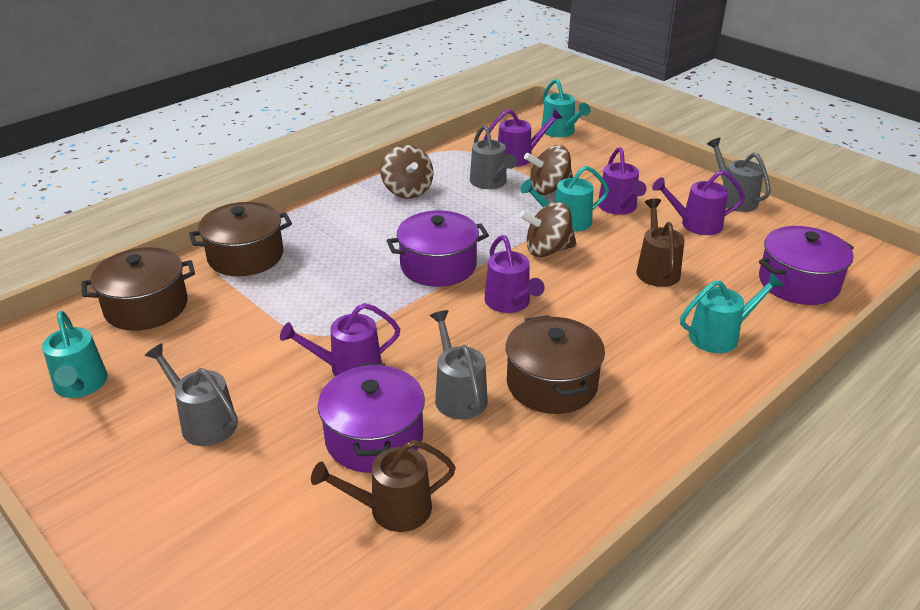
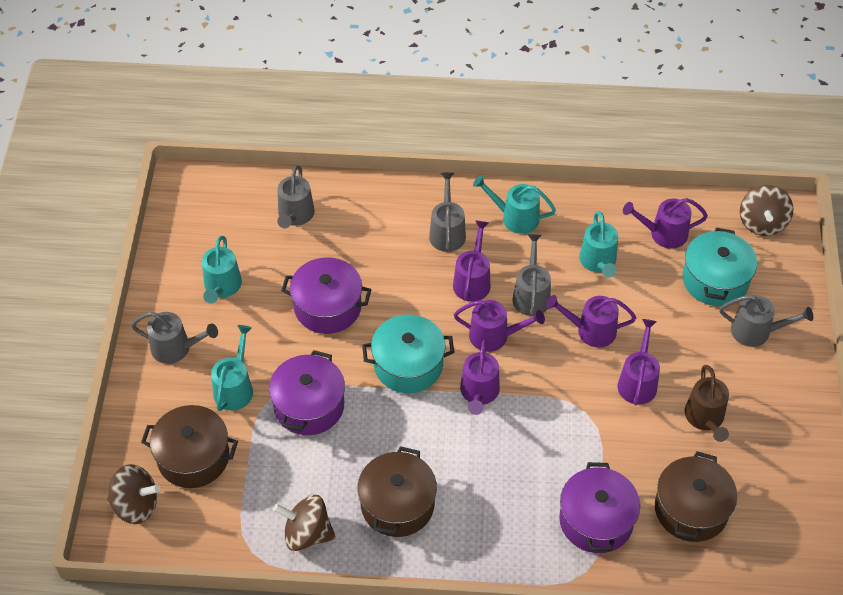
brown watering can: [311,440,456,532] [636,198,685,287] = 2 -> [685,365,729,442] = 1
grey watering can: [145,343,238,446] [430,310,488,419] [470,125,517,189] [707,138,771,212] = 4 -> [131,312,218,364] [277,165,315,228] [429,173,466,252] [512,234,551,316] [719,295,813,347] = 5
purple watering can: [280,303,400,376] [484,109,562,167] [485,235,545,313] [598,147,647,215] [652,170,745,235] = 5 -> [453,220,491,302] [454,300,545,352] [460,340,500,415] [546,295,636,347] [618,319,660,405] [623,198,708,249] = 6
turquoise pot: none = 0 -> [362,315,455,393] [682,227,757,306] = 2

